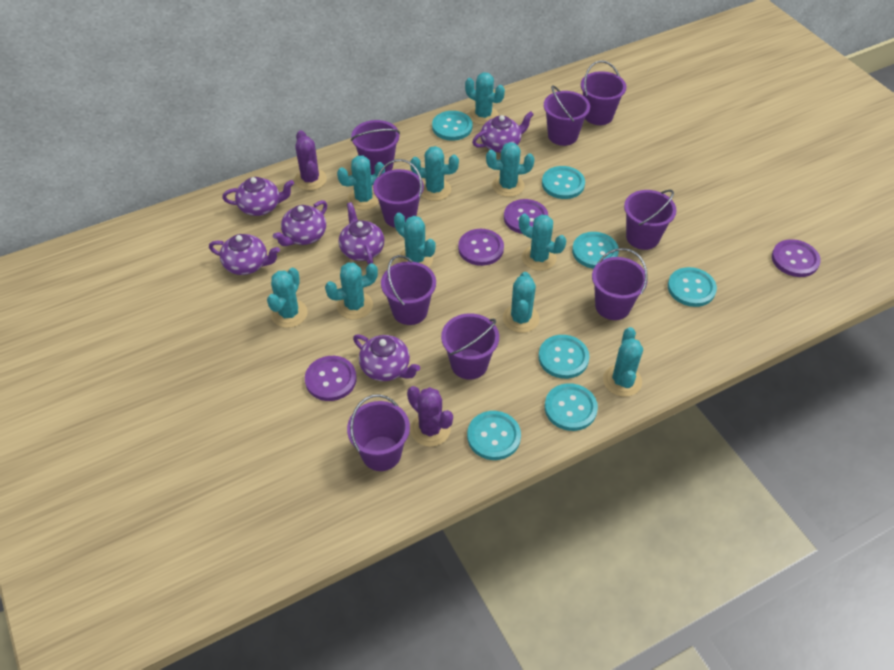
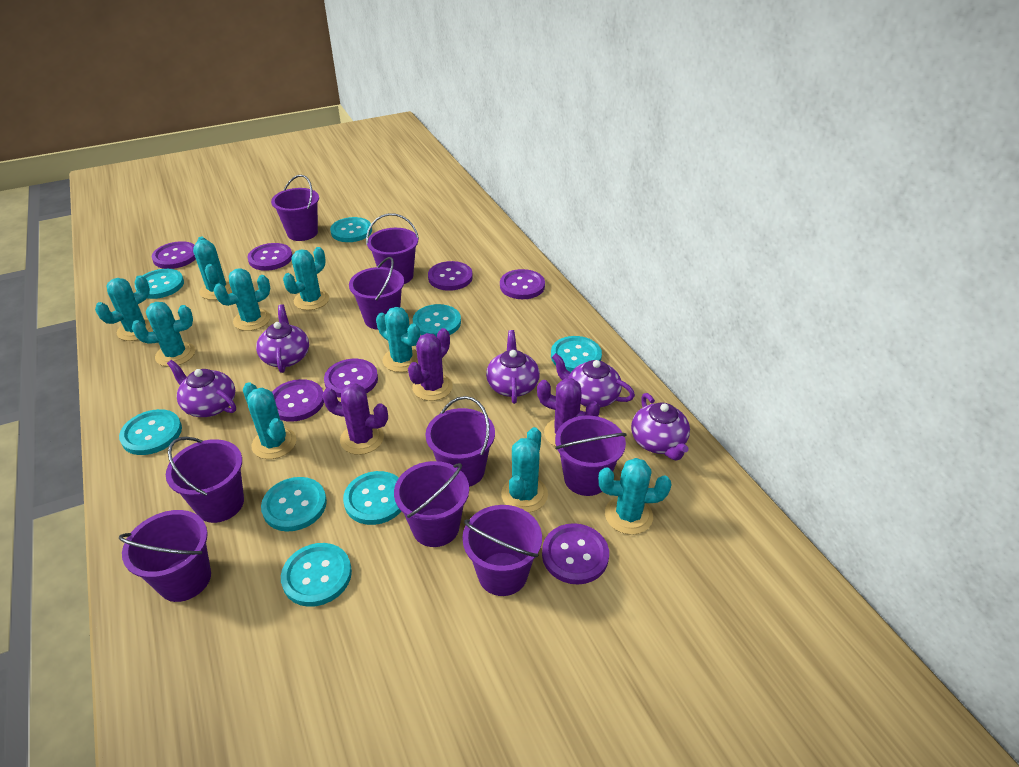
purple button: [305,356,357,401] [458,229,504,266] [504,199,548,234] [772,239,821,277] = 4 -> [152,241,196,269] [247,243,293,271] [272,379,324,422] [324,359,378,398] [428,261,473,291] [500,269,545,299] [542,523,609,584] = 7
purple cactus: [294,130,327,191] [407,386,453,447] = 2 -> [322,383,388,455] [408,328,453,401] [537,378,600,447] = 3
purple teapot: [209,234,280,275] [222,177,294,216] [273,200,327,246] [339,202,384,265] [353,334,420,381] [472,111,534,153] = 6 -> [167,360,236,417] [256,304,309,373] [486,330,540,404] [552,353,635,408] [631,393,690,461] = 5
turquoise button: [432,111,473,141] [467,411,521,460] [538,335,589,379] [542,166,585,199] [545,383,598,431] [572,232,619,269] [668,267,717,307] = 7 -> [119,409,182,455] [135,269,184,299] [261,477,327,531] [281,543,352,607] [330,217,372,242] [343,471,401,525] [413,304,461,337] [551,336,602,372] = 8
turquoise cactus: [267,267,308,328] [325,263,378,320] [337,155,385,210] [394,213,436,268] [410,146,459,201] [465,72,505,125] [486,142,535,197] [503,272,540,333] [519,214,566,271] [603,327,643,397] = 10 -> [95,275,153,341] [132,302,195,367] [193,237,232,300] [213,268,270,331] [243,382,297,459] [283,247,329,310] [376,307,420,372] [501,427,548,513] [598,458,672,535] = 9

